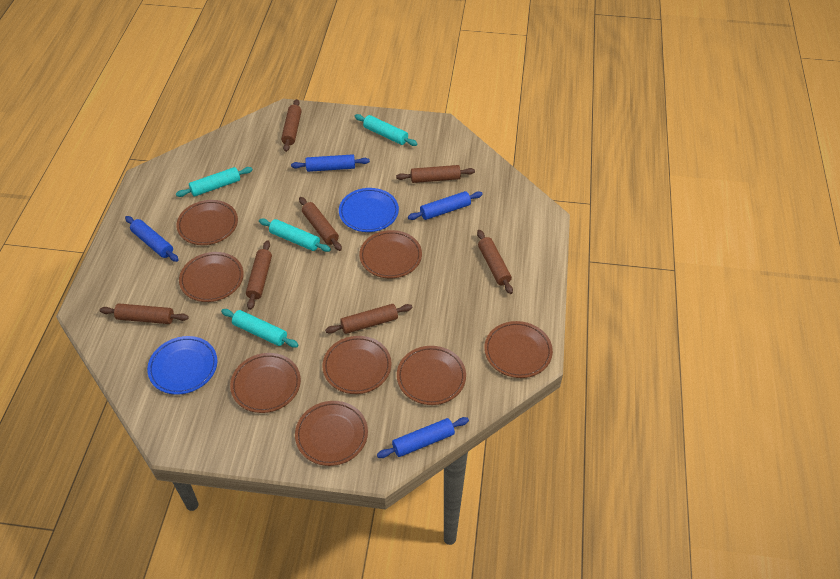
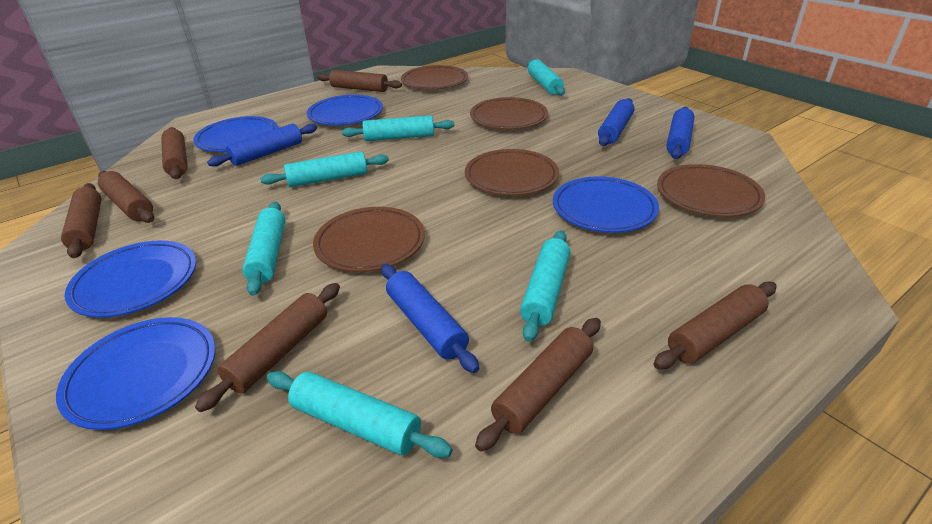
blue plate: [147,336,217,395] [339,188,399,232] = 2 -> [56,317,215,430] [65,241,196,317] [193,116,278,152] [307,95,383,126] [553,176,659,233] = 5
brown plate: [176,200,238,245] [179,252,244,302] [230,353,301,413] [295,401,368,466] [322,336,392,394] [359,230,422,278] [397,346,466,405] [484,321,553,378] = 8 -> [313,207,425,272] [401,65,468,90] [465,149,559,196] [470,97,548,129] [657,164,765,217] = 5
turquoise rolling pin: [176,167,253,197] [221,309,299,348] [259,218,331,252] [355,114,418,146] = 4 -> [242,201,286,296] [260,151,389,187] [267,371,453,458] [342,115,454,141] [520,230,570,342] [527,60,565,96] = 6

